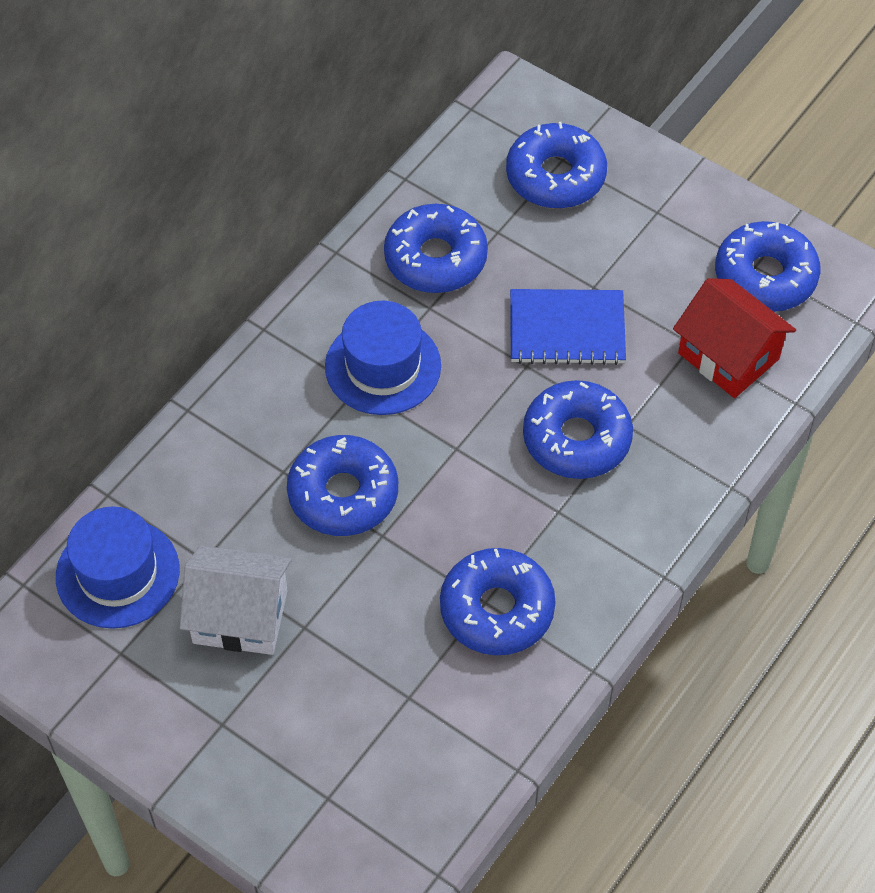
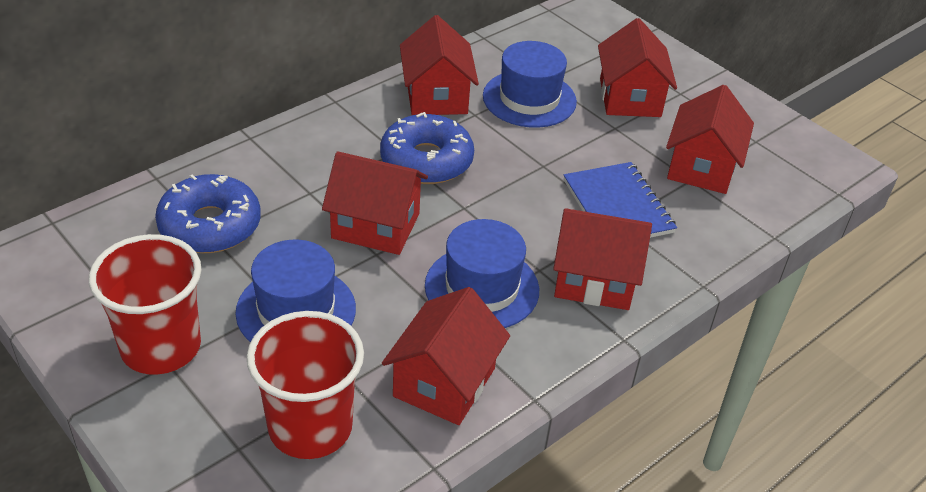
blue donut: [287,435,398,536] [384,204,488,293] [440,548,556,655] [506,122,607,209] [523,380,633,479] [715,221,821,312] = 6 -> [155,174,261,253] [380,112,474,184] = 2
blue hat: [56,506,180,629] [325,301,441,415] = 2 -> [235,240,356,342] [425,219,539,328] [483,41,577,128] = 3
red cup: none = 0 -> [89,234,202,375] [247,311,364,459] = 2
red house: [673,278,796,398] = 1 -> [322,151,428,255] [382,287,510,425] [400,15,479,115] [553,208,652,310] [598,18,677,117] [666,85,754,194] = 6
white house: [180,546,292,655] = 1 -> none = 0

